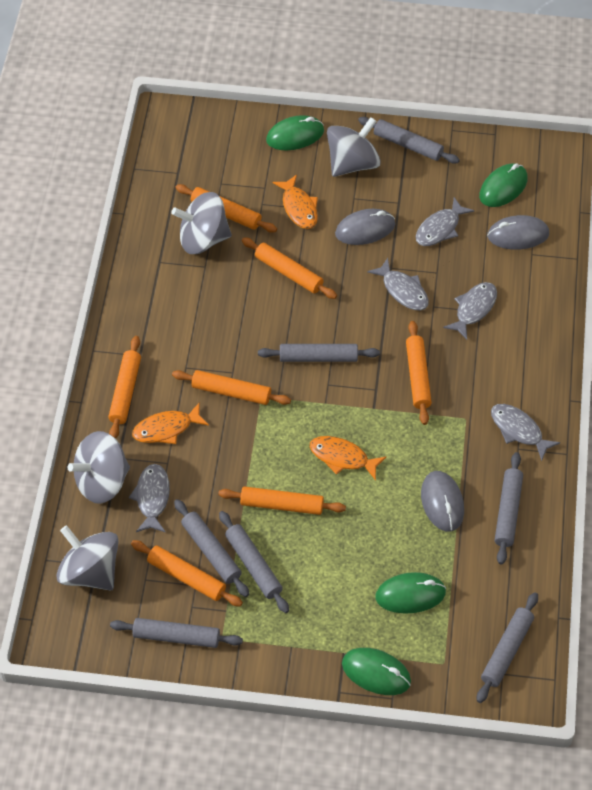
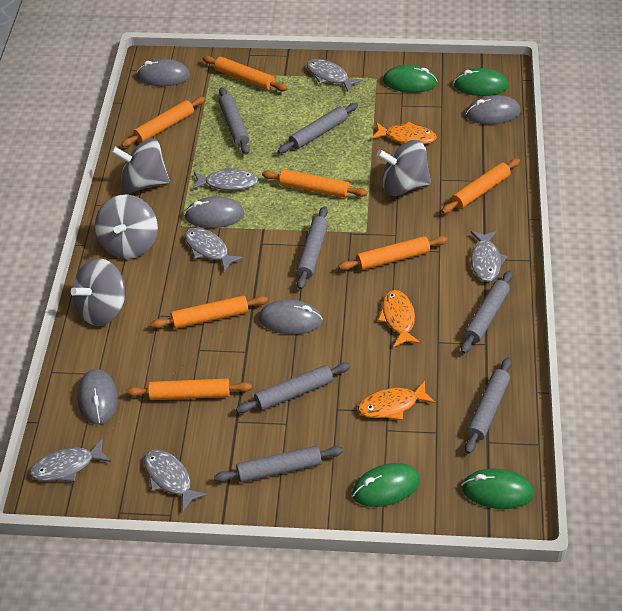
grey fish: [129,464,170,533] [367,258,429,310] [416,197,474,246] [443,282,497,340] [491,404,560,461] = 5 -> [30,439,111,482] [144,450,208,512] [185,228,244,272] [192,166,258,190] [307,59,363,92] [471,231,507,282] = 6
grey mouse: [335,209,395,245] [421,471,464,531] [487,215,549,250] = 3 -> [77,369,118,424] [136,59,190,86] [184,197,244,228] [259,300,323,334] [466,95,521,124] = 5

